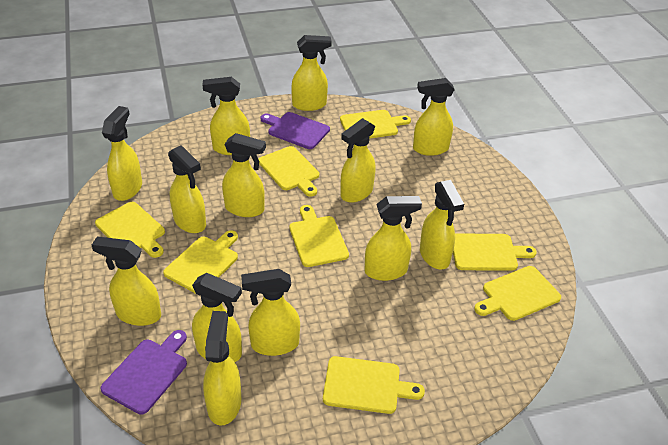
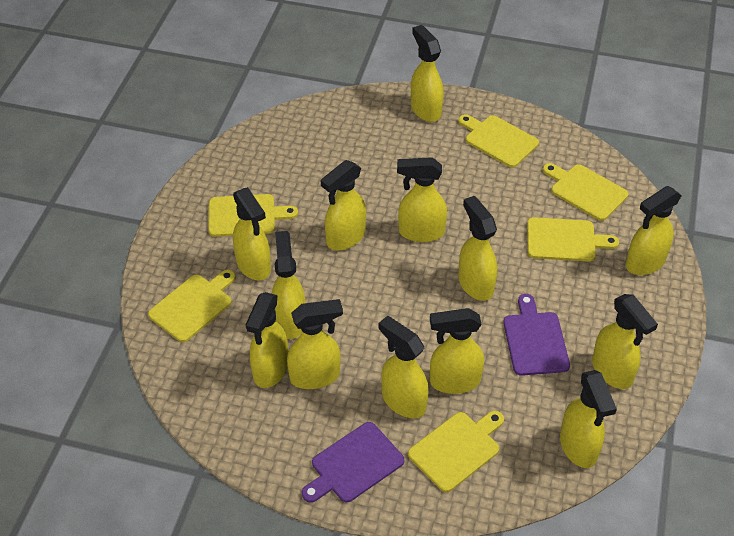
yellow cutting board: [95,202,165,258] [163,230,238,294] [259,146,319,197] [289,205,349,267] [323,356,425,414] [340,110,411,139] [453,233,537,271] [474,266,561,321] = 8 -> [148,270,236,342] [208,194,298,237] [408,411,504,492] [458,114,539,167] [527,217,619,262] [543,163,629,221] = 6

